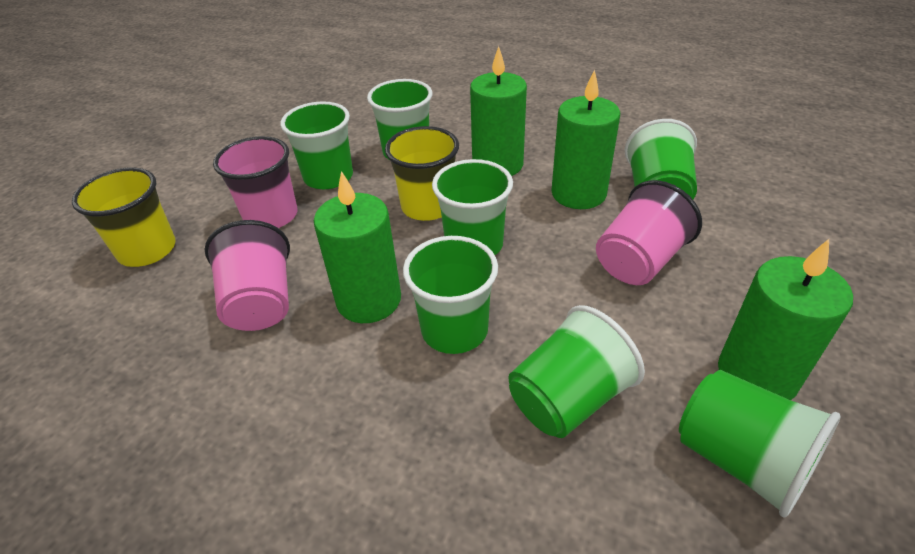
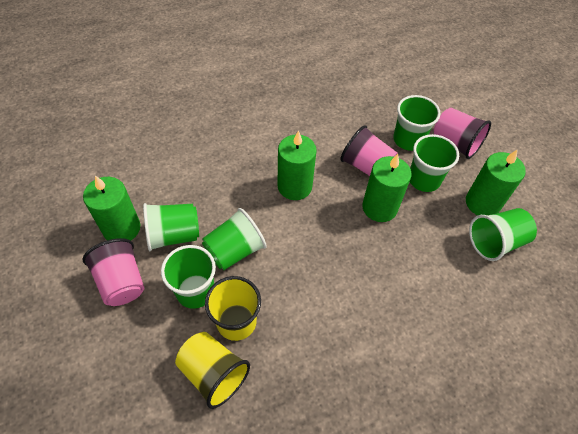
green cup: [280,101,353,189] [367,79,432,159] [403,236,498,354] [432,159,513,255] [508,305,645,438] [625,119,697,199] [679,370,841,517] = 7 -> [143,203,199,251] [161,245,216,309] [202,208,267,270] [393,95,440,151] [410,134,459,192] [469,208,537,261] = 6

